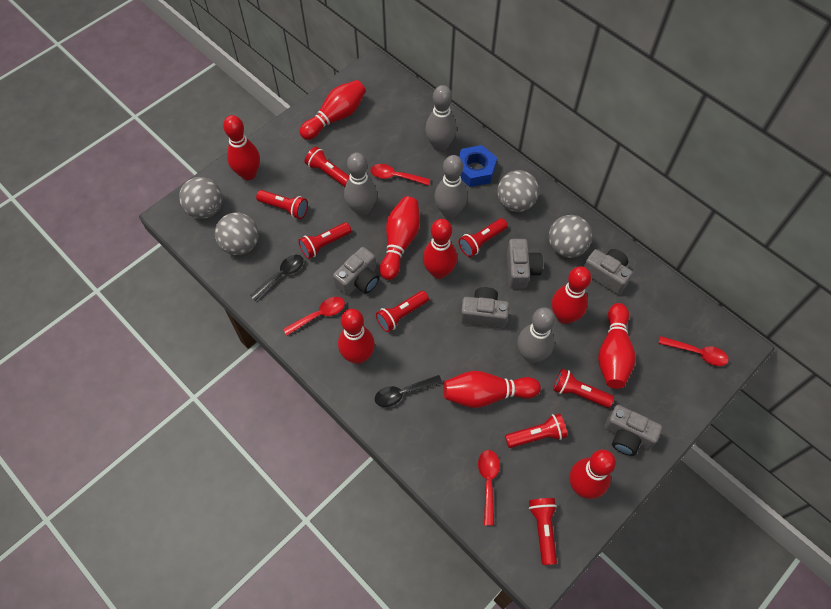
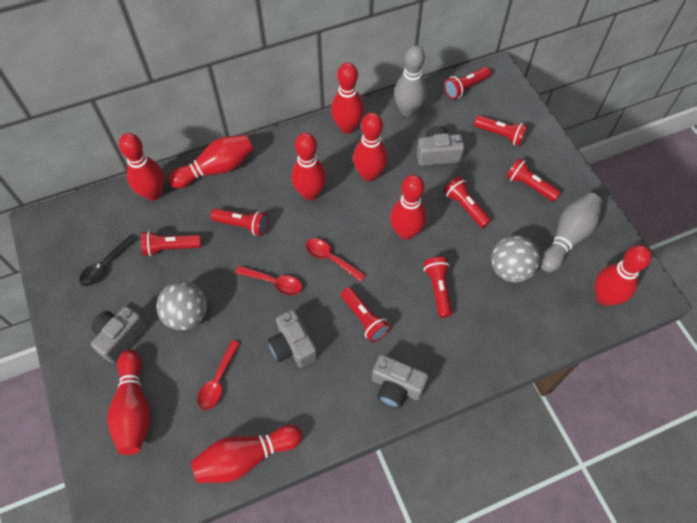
black spoon: [250,255,304,301] [375,375,442,407] = 2 -> [79,235,137,286] = 1
blue nut: [459,145,497,187] = 1 -> none = 0
grey ball: [179,177,222,219] [215,212,259,255] [497,170,539,212] [549,215,592,258] = 4 -> [156,281,207,331] [491,235,540,283] = 2
grey bowling pin: [344,152,377,216] [425,85,457,151] [434,155,467,218] [517,307,556,363] = 4 -> [394,45,427,117] [540,192,602,272] = 2
grey camera: [333,247,379,296] [460,287,509,328] [507,239,543,289] [584,249,633,295] [604,405,662,456] = 5 -> [91,306,147,363] [268,309,317,368] [372,354,428,408] [416,126,465,166] = 4
red spoon: [283,297,345,336] [371,164,430,186] [478,450,500,526] [658,336,729,366] = 4 -> [197,340,240,410] [235,265,302,295] [306,238,366,282] = 3

